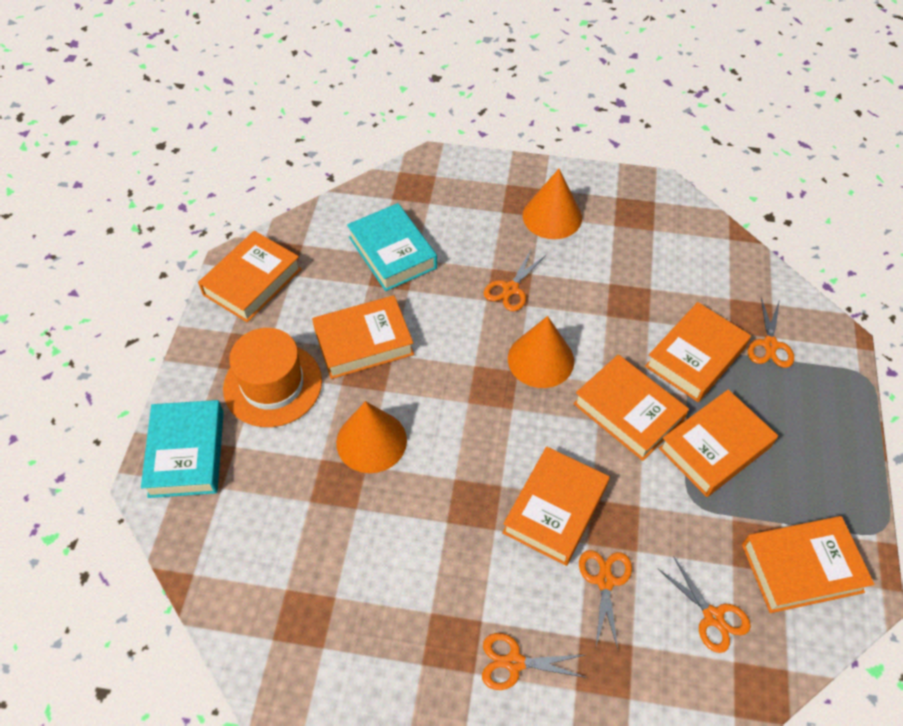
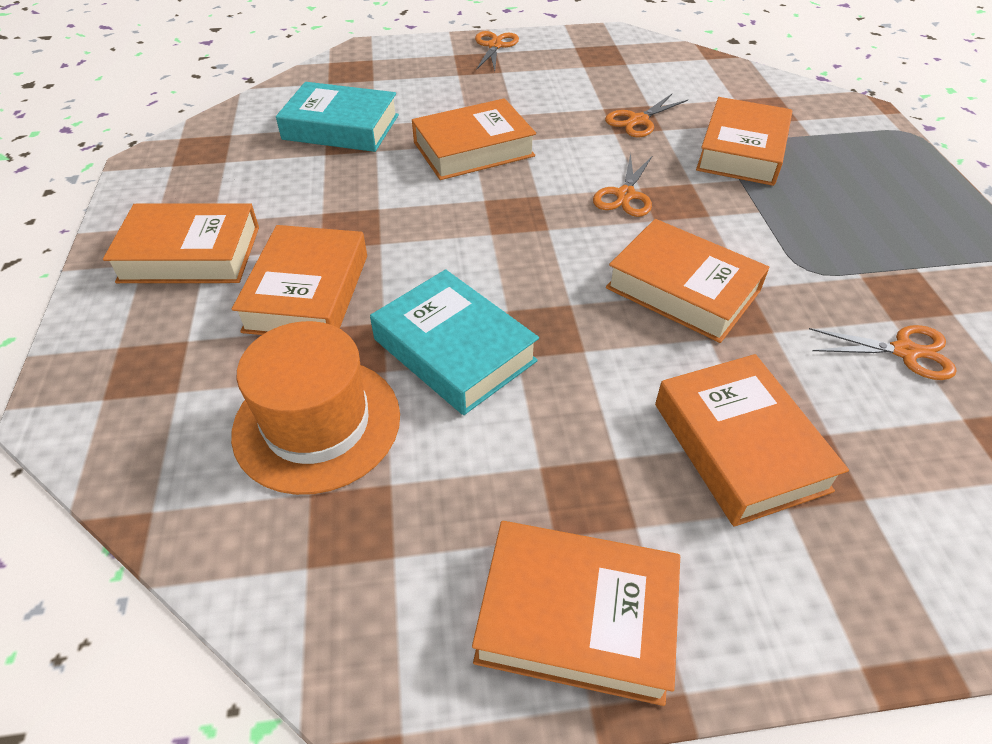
orange cone: [336,401,407,473] [508,316,574,388] [523,169,582,239] = 3 -> none = 0
orange scissors: [482,633,587,690] [484,250,546,311] [579,550,632,649] [657,556,751,653] [748,298,794,368] = 5 -> [475,31,519,71] [593,153,652,217] [605,94,688,137] [809,325,957,380] = 4

